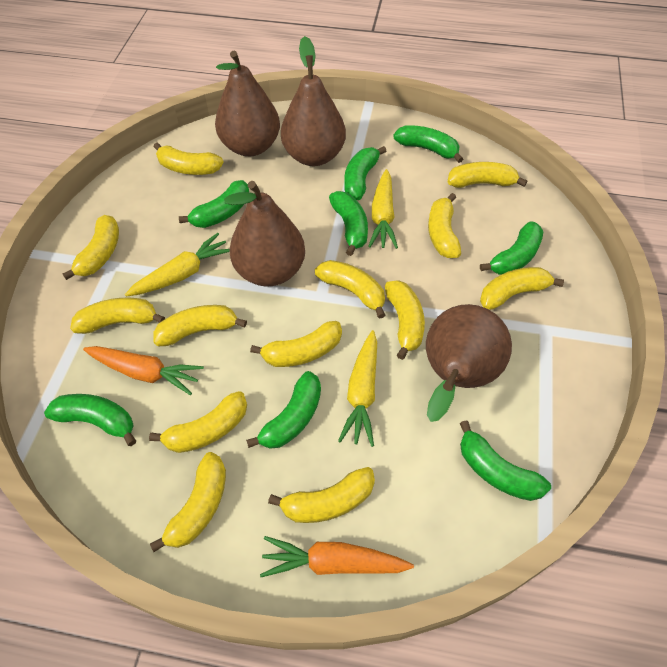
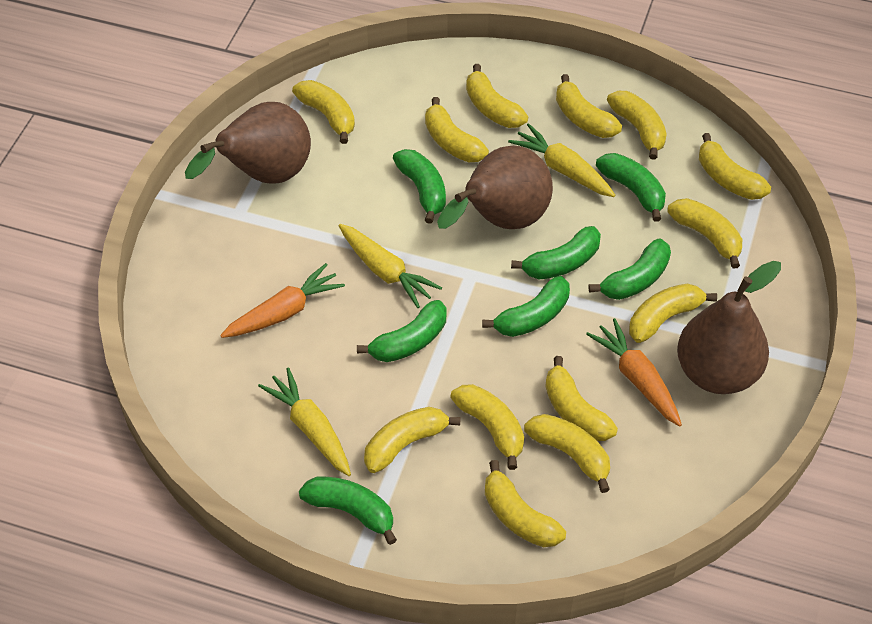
brown pear: [215,51,280,156] [224,181,305,286] [281,36,346,166] [426,304,512,422] = 4 -> [185,102,311,184] [437,146,553,229] [677,261,781,394] = 3
green banana: [44,394,136,446] [179,180,249,228] [246,371,321,449] [329,191,368,256] [344,146,386,200] [393,125,463,163] [460,420,551,501] [480,221,544,275] = 8 -> [299,477,397,545] [357,300,446,362] [393,149,446,224] [482,276,570,337] [511,226,601,279] [589,239,671,300] [596,153,666,222] = 7

